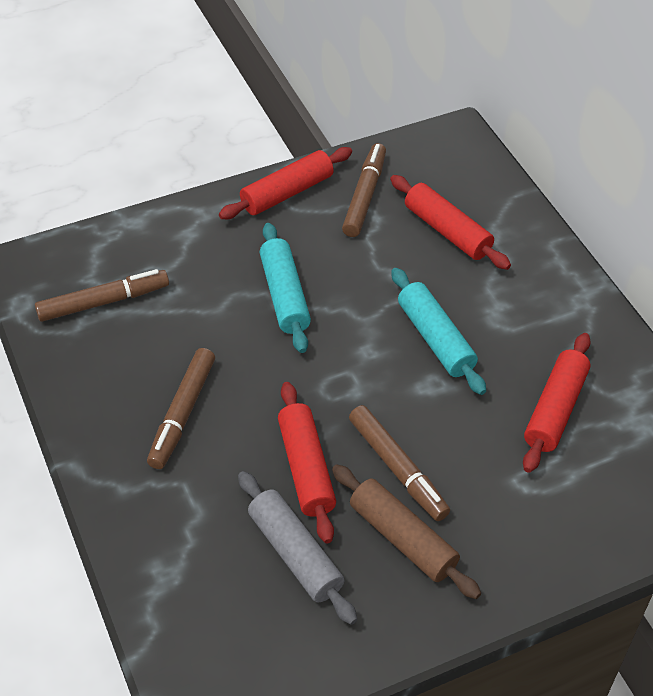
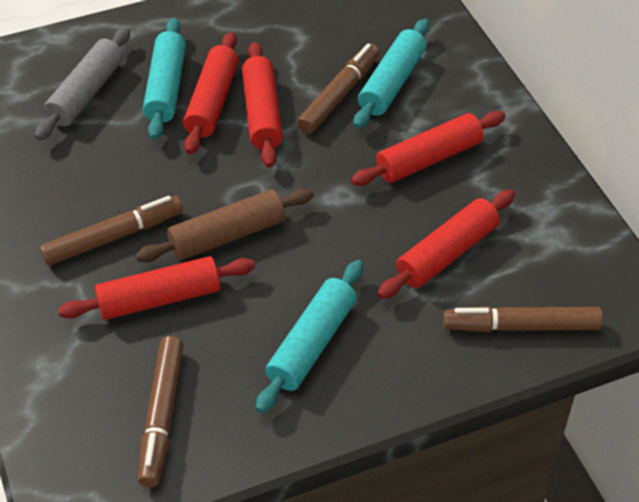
red rolling pin: [219,147,352,219] [278,382,336,543] [390,175,511,270] [523,333,591,473] = 4 -> [58,256,255,320] [183,32,239,154] [242,42,283,168] [351,111,506,186] [377,190,515,299] = 5
turquoise rolling pin: [260,223,311,353] [391,268,486,395] = 2 -> [143,18,186,140] [256,260,363,413] [354,19,429,129] = 3

